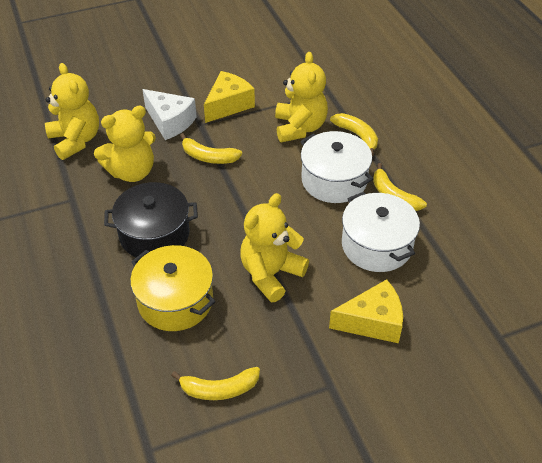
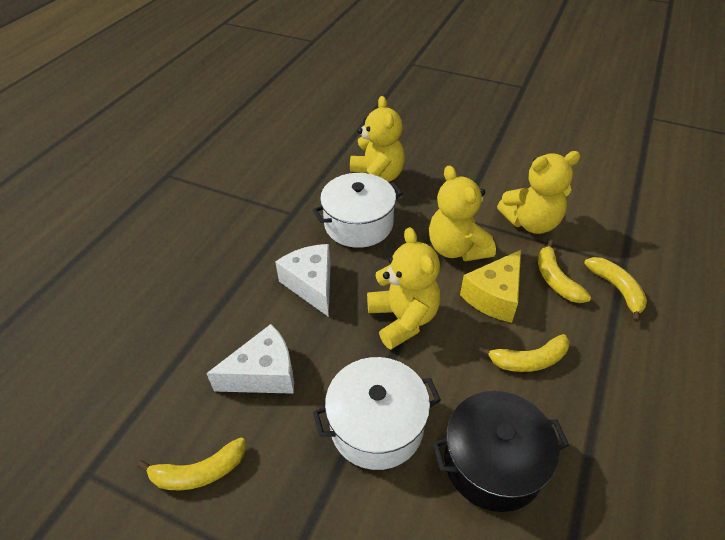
white cheese: [142,89,197,140] = 1 -> [206,324,294,394] [275,244,330,317] = 2
yellow cheese: [204,71,255,123] [329,279,403,343] = 2 -> [460,250,521,323] = 1
yellow pot: [130,245,216,331] = 1 -> none = 0

